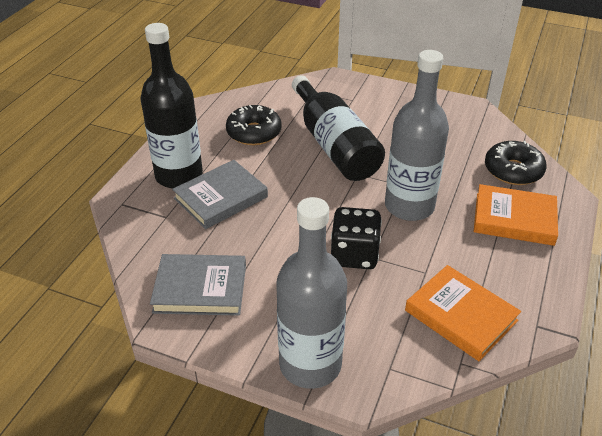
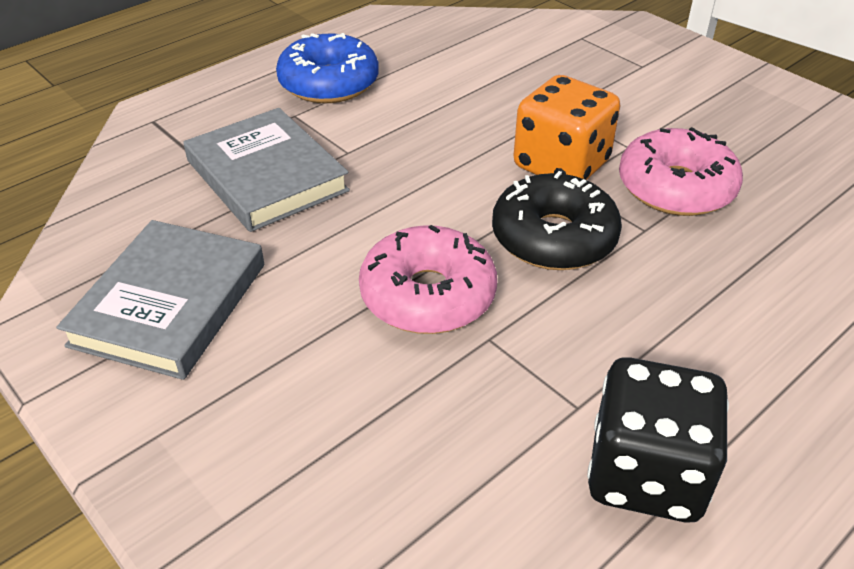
black bottle: [140,23,203,189] [292,75,385,181] = 2 -> none = 0
black donut: [226,105,282,145] [485,141,547,185] = 2 -> [492,171,622,270] = 1
blue donut: none = 0 -> [276,33,379,103] = 1
grey bottle: [276,197,347,389] [385,50,449,221] = 2 -> none = 0
orange book: [405,265,521,361] [473,184,558,246] = 2 -> none = 0
orange dice: none = 0 -> [513,75,620,180] = 1
pink donut: none = 0 -> [359,225,497,334] [619,127,743,216] = 2

